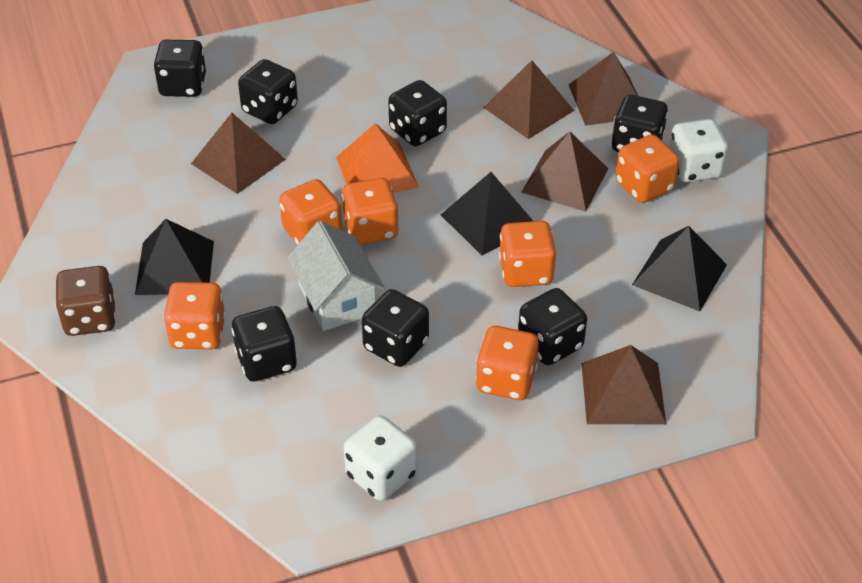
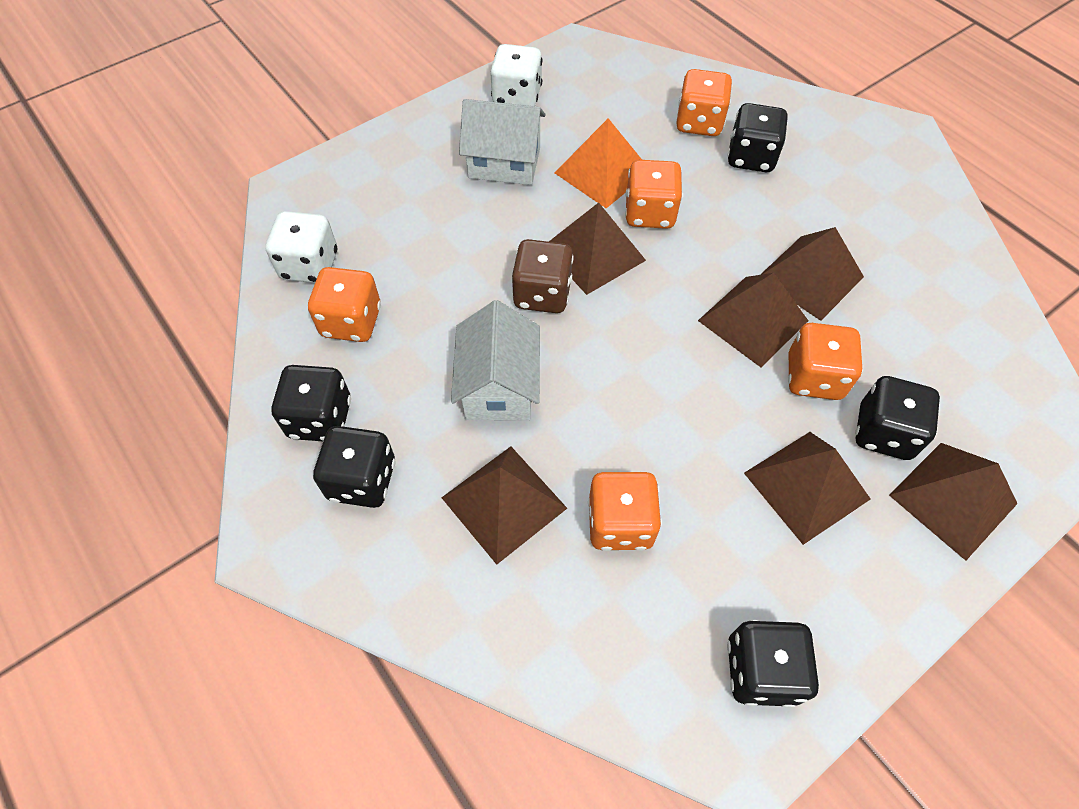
black dice: [153,40,206,97] [231,306,297,382] [238,59,298,124] [362,289,429,367] [388,80,447,146] [518,288,587,365] [612,95,668,152] = 7 -> [271,365,351,441] [313,426,396,508] [727,103,788,172] [727,620,819,708] [855,376,940,460] = 5
black pyramid: [135,219,214,295] [441,172,533,255] [632,226,727,311] = 3 -> none = 0
brown pyramid: [191,113,286,194] [483,60,574,139] [521,131,608,212] [569,52,638,126] [581,345,666,424] = 5 -> [442,446,567,565] [549,203,646,295] [698,273,808,367] [744,432,871,545] [760,227,864,321] [889,443,1018,561] = 6
orange dice: [163,282,226,349] [279,179,342,245] [342,178,399,245] [476,326,539,400] [499,221,556,287] [616,134,680,203] = 6 -> [308,267,381,342] [588,472,662,551] [625,160,683,229] [676,69,732,136] [788,323,863,400] = 5
white house: [287,221,385,331] = 1 -> [451,300,540,420] [459,99,546,185] = 2

